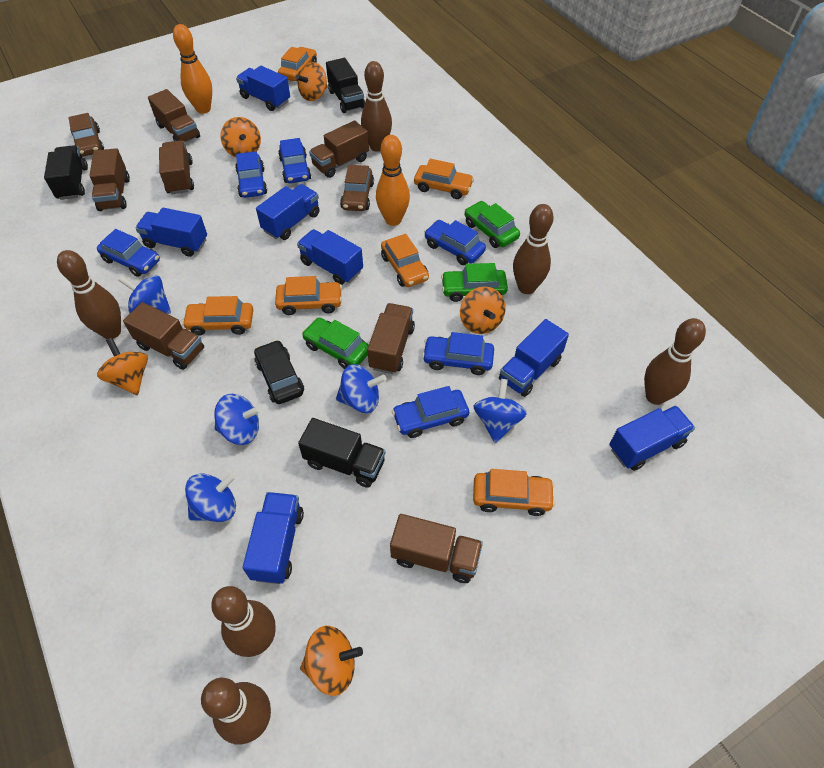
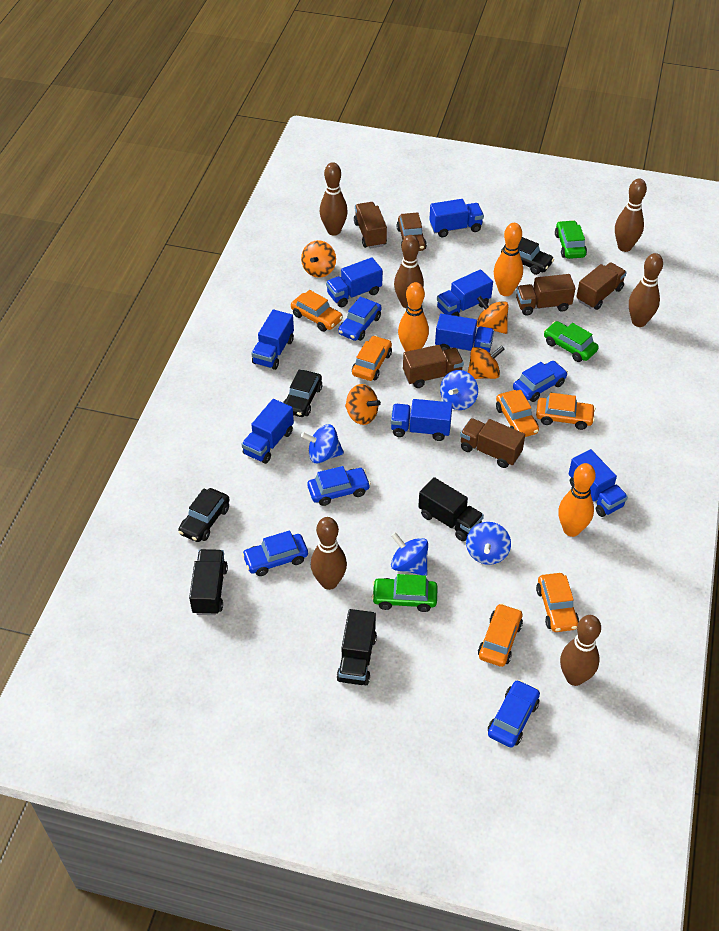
black car: [254,340,304,404] = 1 -> [178,488,230,542] [283,370,322,417] [501,237,554,275] = 3
blue car: [97,229,160,277] [235,151,267,198] [278,138,311,183] [392,386,469,438] [422,332,494,375] [424,220,486,265] = 6 -> [242,530,308,576] [307,466,371,506] [338,297,382,341] [488,680,540,747] [513,361,568,402] = 5
blue spinning top: [118,275,171,314] [185,473,236,522] [214,394,262,445] [336,364,387,413] [473,379,527,443] = 5 -> [301,424,344,463] [391,532,428,576] [440,370,478,410] [466,522,511,565] = 4
blue truck: [136,208,207,257] [236,66,290,111] [243,492,304,584] [256,184,320,240] [297,229,363,285] [499,319,569,397] [610,406,695,471] = 7 -> [242,399,294,464] [251,309,294,370] [326,257,383,307] [391,399,453,441] [429,199,484,237] [435,314,494,352] [437,269,493,316] [569,449,628,517] = 8
brown car: [68,113,104,157] [340,165,374,211] = 2 -> [397,212,427,251] = 1
brown truck: [89,148,130,211] [123,302,204,370] [148,89,200,142] [159,140,194,194] [309,120,369,178] [367,303,415,374] [390,514,483,583] = 7 -> [354,202,387,248] [403,345,464,388] [460,418,525,468] [516,274,576,316] [576,262,627,310] = 5
orange bowling pin: [173,24,212,114] [376,135,410,226] = 2 -> [398,282,429,352] [494,223,523,296] [558,463,596,537] = 3
orange spinning top: [97,338,148,395] [221,117,261,157] [295,62,327,101] [300,626,363,696] [460,286,506,334] = 5 -> [301,240,336,278] [345,384,381,425] [468,346,505,379] [477,296,508,334] = 4

